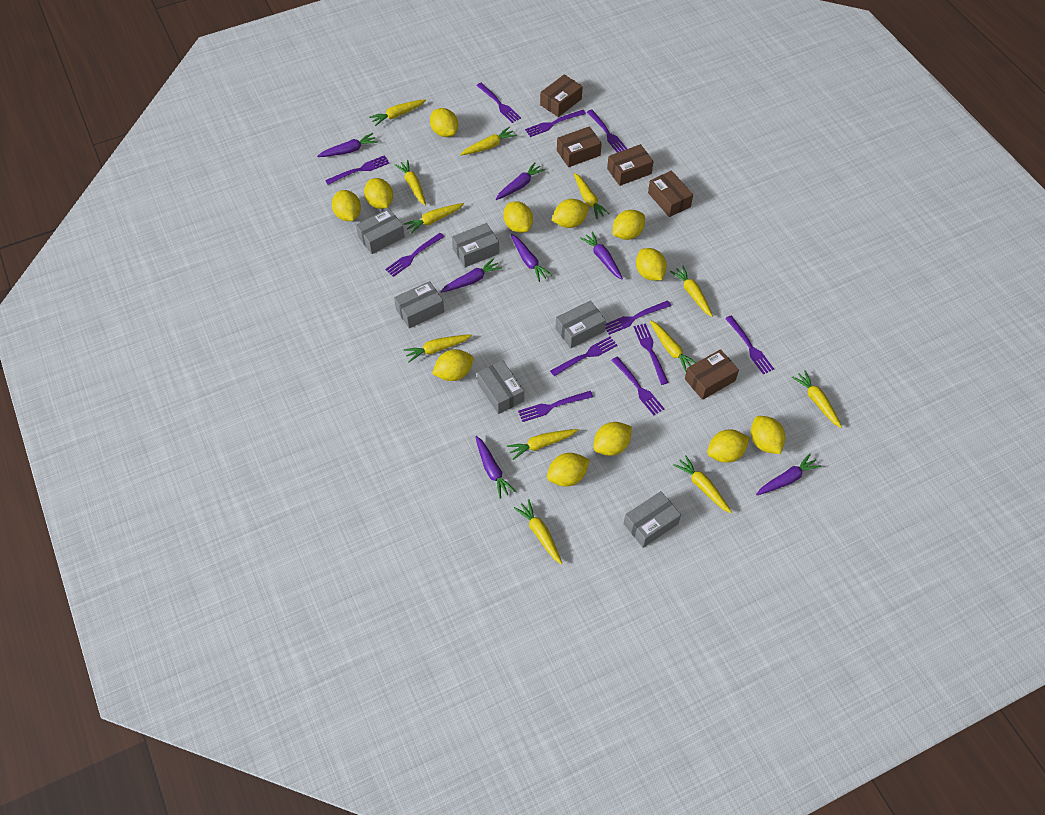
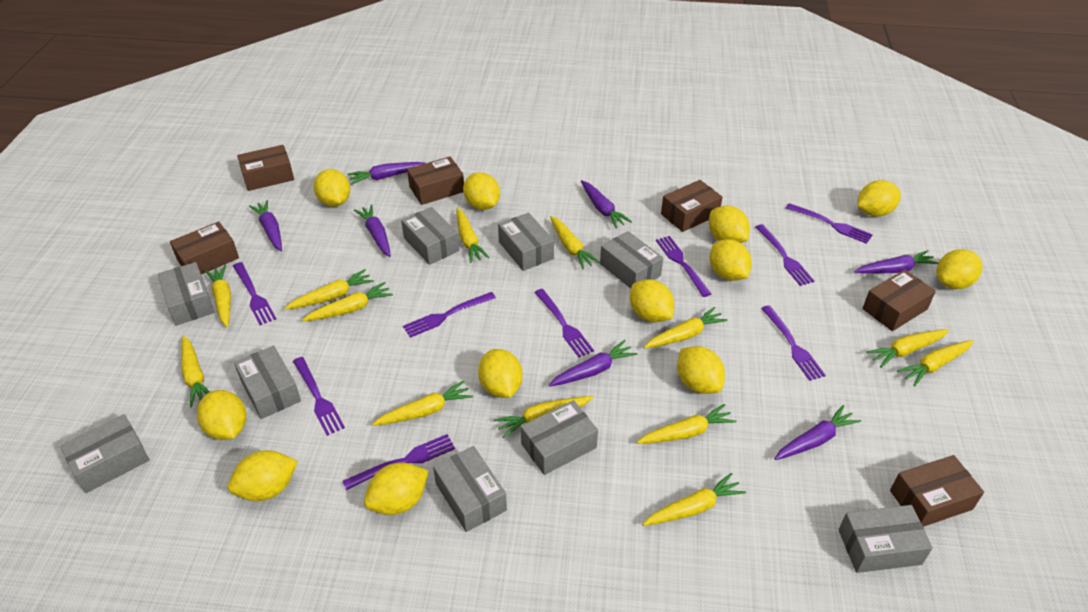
brown box: [540,74,583,117] [557,126,602,167] [607,144,654,186] [648,171,693,217] [685,349,739,400] = 5 -> [170,222,239,274] [237,145,294,191] [407,157,464,205] [661,180,723,232] [862,270,936,331] [890,455,984,527] = 6
grey box: [356,209,405,254] [394,281,444,328] [452,223,499,267] [477,360,524,414] [555,300,606,349] [624,491,681,548] = 6 -> [60,414,150,493] [158,262,214,326] [234,346,301,419] [401,207,459,265] [433,446,507,532] [498,213,554,271] [521,400,598,475] [600,231,663,289] [838,505,933,573] = 9
purple fork: [325,155,389,185] [385,233,444,277] [476,83,521,123] [518,391,593,422] [525,110,586,137] [550,337,617,376] [587,109,627,153] [605,300,671,335] [612,357,664,415] [634,323,669,385] [725,316,774,374] = 11 -> [233,262,276,325] [293,357,345,436] [343,434,455,490] [403,292,496,338] [534,289,594,357] [656,236,711,297] [756,224,814,286] [761,305,826,381] [786,203,873,244] = 9
yellow carrot: [369,99,426,126] [395,160,426,205] [403,334,472,362] [404,203,464,234] [460,127,517,155] [507,429,578,460] [514,499,562,565] [574,173,610,219] [650,320,696,372] [670,266,713,317] [673,455,732,513] [792,370,842,428] = 12 -> [181,336,209,407] [205,265,231,327] [285,269,374,310] [302,282,393,321] [372,380,473,426] [456,208,490,263] [494,396,593,438] [550,216,600,269] [637,404,736,444] [642,473,746,526] [644,307,728,348] [866,329,949,368] [897,340,973,386] = 13

